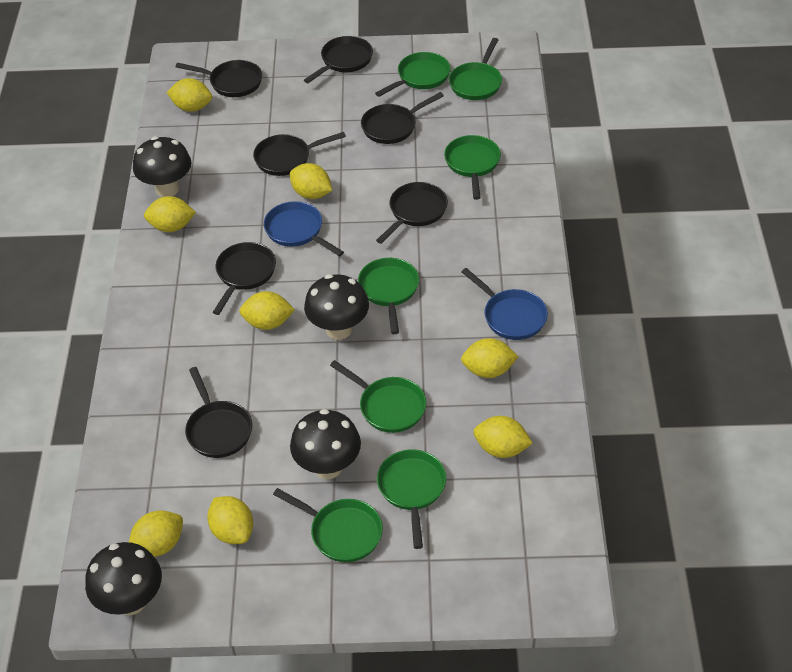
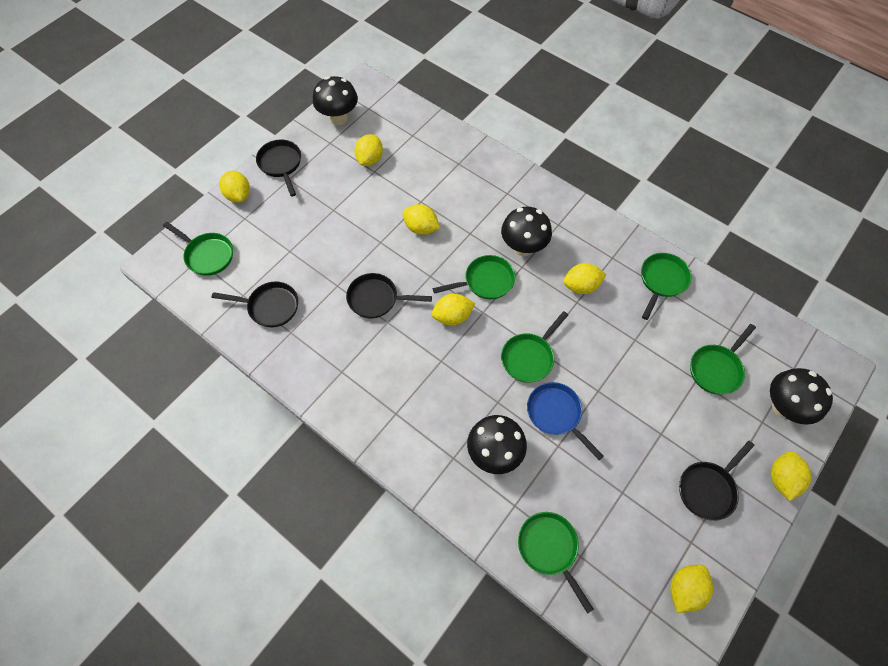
black pan: [176,60,262,97] [185,367,252,458] [213,242,276,315] [253,132,346,176] [304,36,373,83] [361,92,444,144] [376,182,448,244] = 7 -> [212,281,298,327] [256,139,301,197] [346,273,432,318] [679,440,755,521] = 4
blue pan: [263,201,344,256] [461,268,548,340] = 2 -> [527,382,604,460] = 1
green pan: [273,488,383,562] [330,360,426,433] [358,258,419,334] [375,52,450,97] [377,449,446,549] [444,135,501,200] [449,38,502,100] = 7 -> [163,222,233,276] [433,255,515,299] [501,311,568,383] [518,512,594,614] [641,253,692,320] [690,324,756,395] = 6
yellow lemon: [129,510,183,557] [144,196,196,232] [166,78,212,112] [207,496,253,544] [239,291,295,330] [290,163,332,199] [461,338,519,378] [473,416,533,458] = 8 -> [219,171,250,203] [354,134,383,166] [402,204,440,235] [432,294,475,326] [563,263,606,294] [670,565,713,613] [771,451,811,501] = 7

